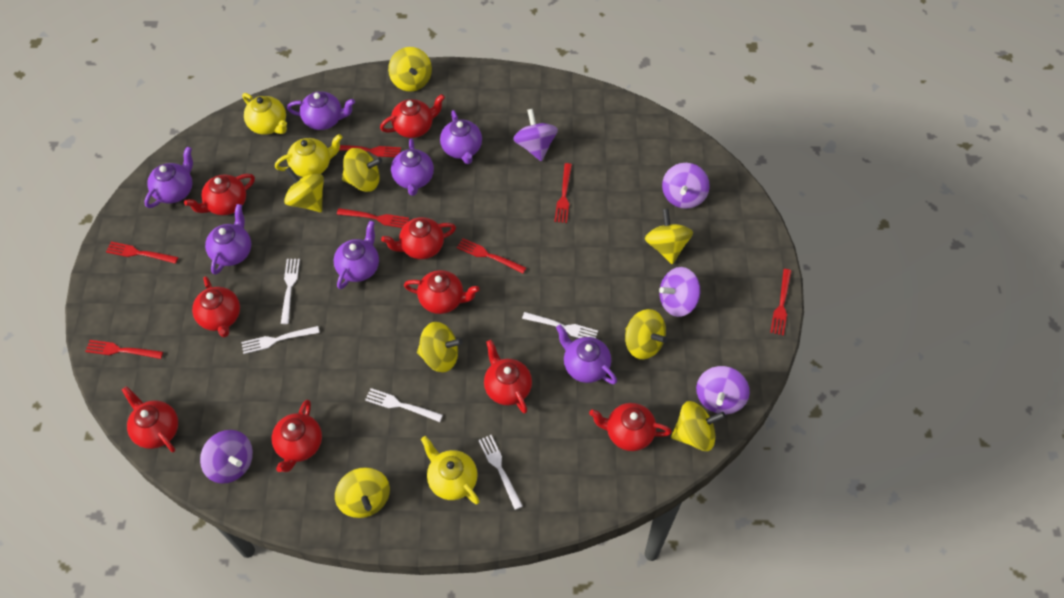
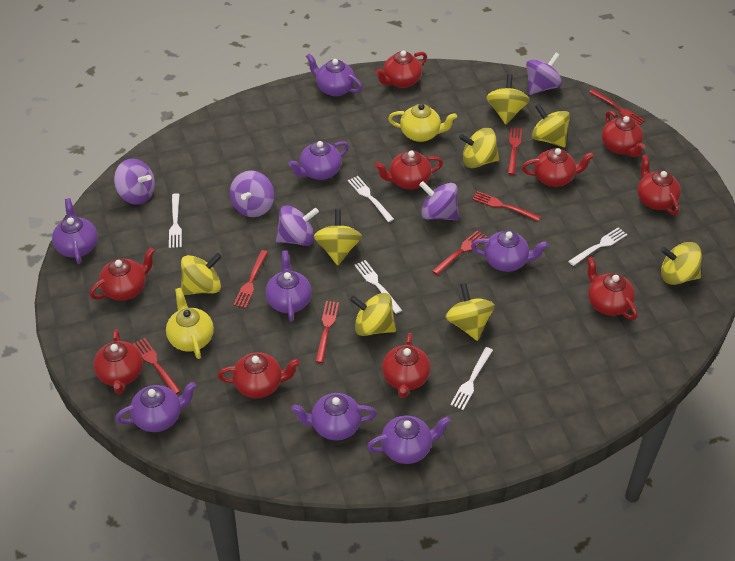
purple teapot: [144,146,193,208] [205,204,251,275] [287,91,355,130] [334,220,379,289] [391,138,434,196] [440,110,482,164] [556,325,617,384] = 7 -> [52,198,98,264] [115,382,196,432] [265,250,312,321] [288,141,348,180] [291,393,377,440] [306,53,362,96] [367,415,451,464] [471,231,548,272] = 8
red teapot: [122,386,178,452] [184,174,255,215] [192,276,240,338] [272,400,322,472] [380,94,445,138] [381,217,456,259] [404,270,480,314] [484,340,532,413] [589,403,672,451] = 9 -> [90,247,155,301] [94,329,143,394] [217,352,300,398] [375,51,427,88] [375,150,443,189] [382,333,431,398] [522,148,594,187] [587,256,637,320] [602,110,645,157] [637,154,681,215] = 10
yellow teapot: [242,93,287,135] [275,134,343,177] [421,436,480,504] = 3 -> [166,288,214,359] [388,104,457,142] = 2

